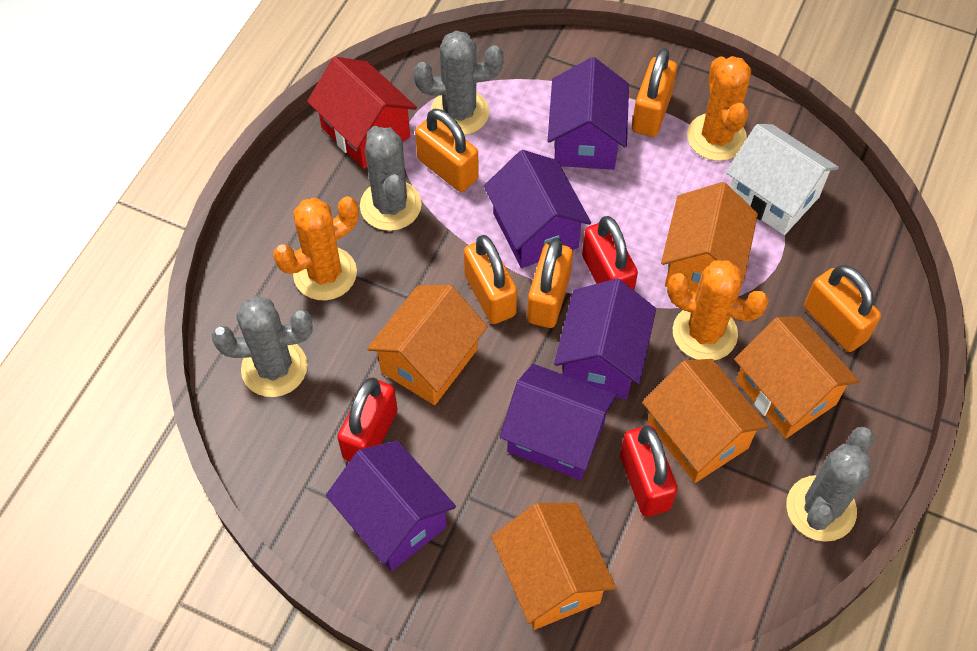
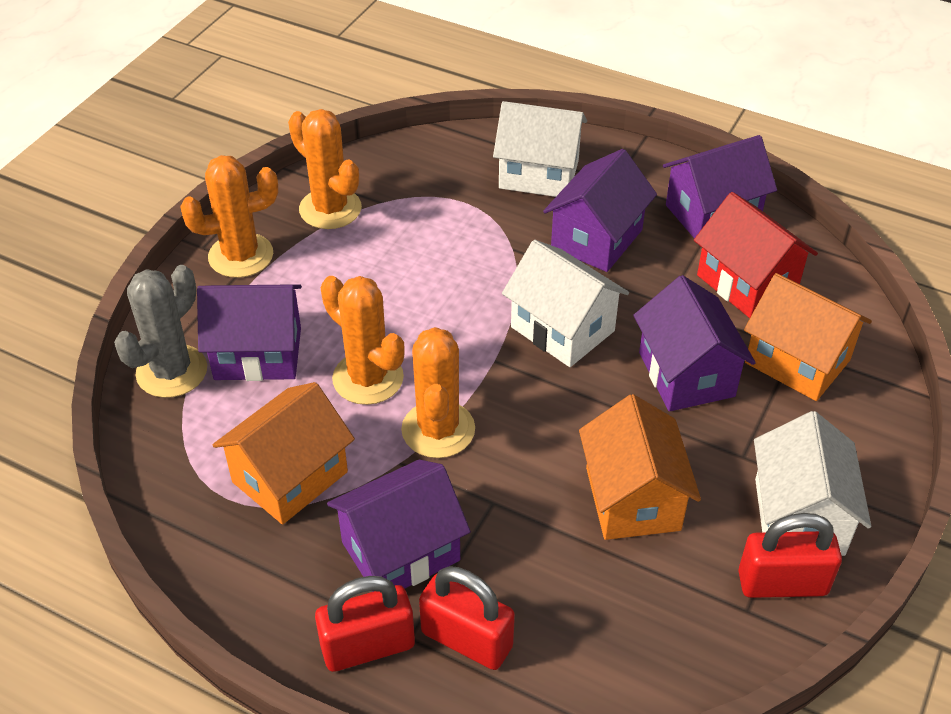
grey cactus: [212,296,313,397] [360,126,422,231] [414,30,504,135] [786,427,874,542] = 4 -> [114,265,207,398] = 1
orange cactus: [273,196,359,300] [667,260,769,360] [687,56,751,161] = 3 -> [180,155,278,278] [288,109,362,229] [321,276,405,405] [401,327,475,458] = 4
orange house: [367,285,488,405] [491,503,616,630] [642,359,769,483] [661,182,758,293] [734,317,859,438] = 5 -> [212,382,355,525] [579,394,701,540] [744,273,872,401] = 3
orange padlock: [415,109,479,192] [464,235,517,324] [527,238,573,328] [632,48,677,137] [804,265,881,352] = 5 -> none = 0
white house: [726,124,839,235] = 1 -> [493,101,587,197] [502,240,629,367] [754,411,871,556] = 3

